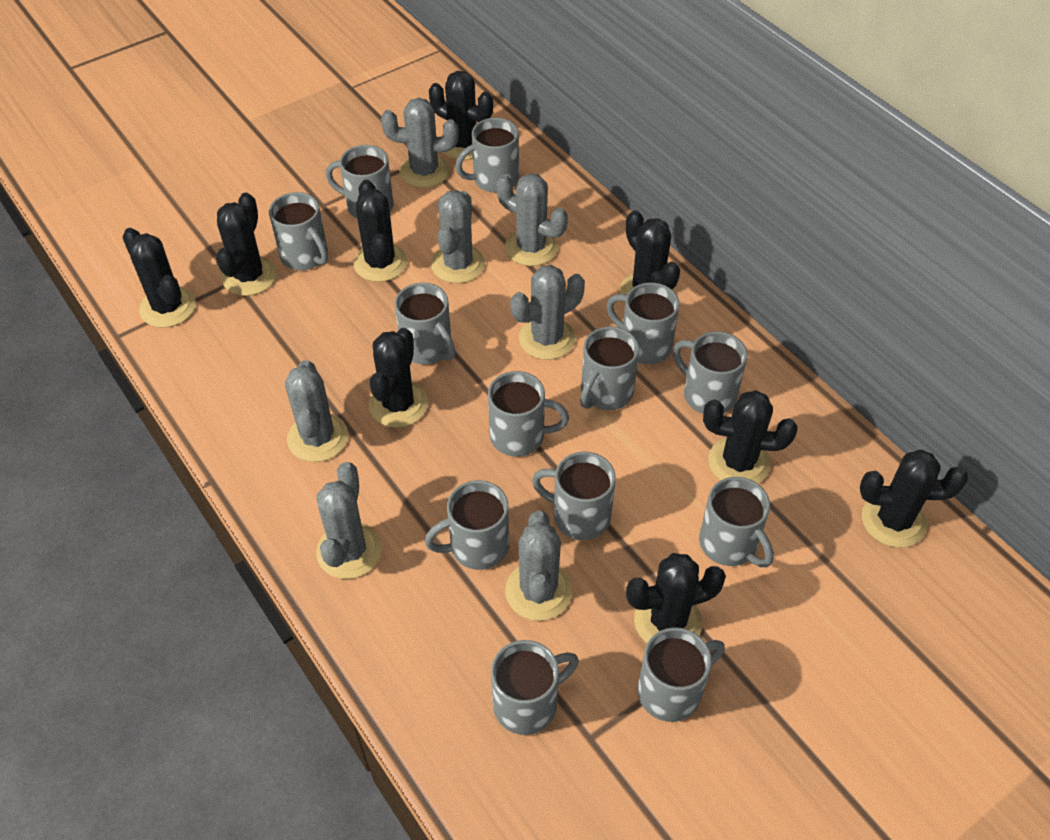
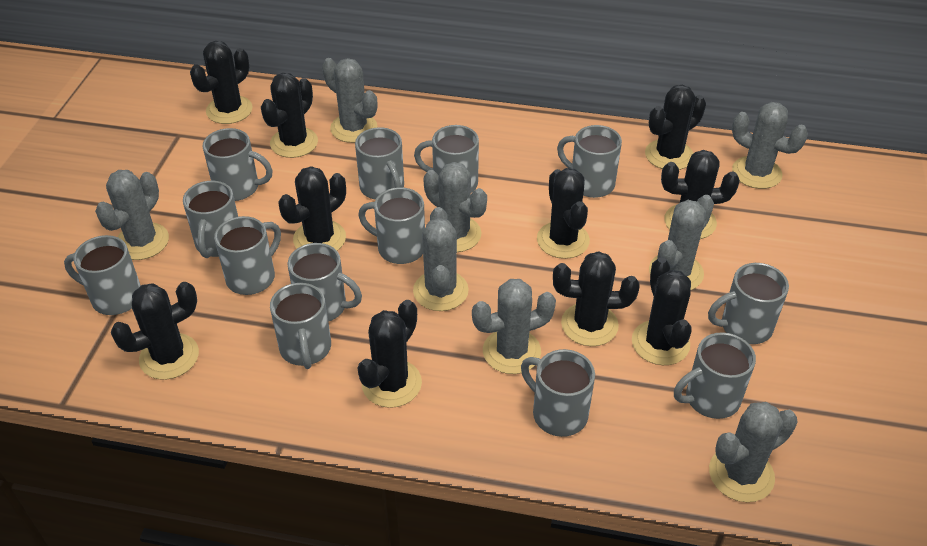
black cactus: [123,228,196,328] [216,192,276,296] [353,180,407,282] [369,328,428,428] [429,71,493,160] [620,210,680,295] [626,553,726,643] [703,390,797,483] [860,450,968,548] = 9 -> [111,282,199,380] [190,41,253,124] [261,73,318,158] [278,166,346,251] [358,300,422,408] [537,168,590,259] [553,251,640,346] [632,257,692,365] [645,85,706,170] [661,150,740,239] = 10
grey cactus: [285,360,348,462] [316,462,382,579] [381,98,459,188] [431,190,485,283] [496,173,568,266] [505,511,572,621] [510,265,585,360] = 7 -> [95,170,169,260] [322,58,377,143] [413,207,469,311] [423,162,487,252] [472,279,556,374] [649,195,714,290] [709,402,798,502] [732,102,808,189] = 8

